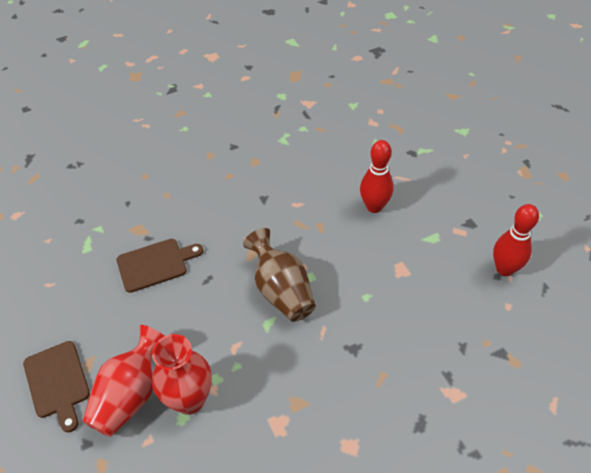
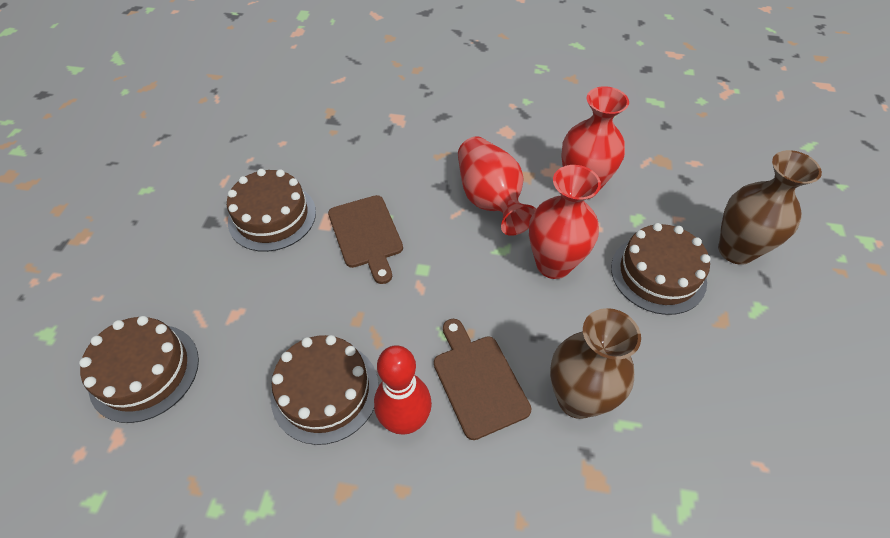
brown cake: none = 0 -> [79,316,199,423] [227,169,316,252] [271,335,379,445] [611,223,710,315] = 4
brown vase: [243,228,316,322] = 1 -> [550,308,641,419] [718,150,822,265] = 2
red bowling pin: [360,140,394,213] [493,204,539,276] = 2 -> [374,345,432,435] = 1
red vase: [83,325,164,437] [152,334,212,415] = 2 -> [458,136,536,236] [529,165,601,279] [561,86,629,199] = 3

